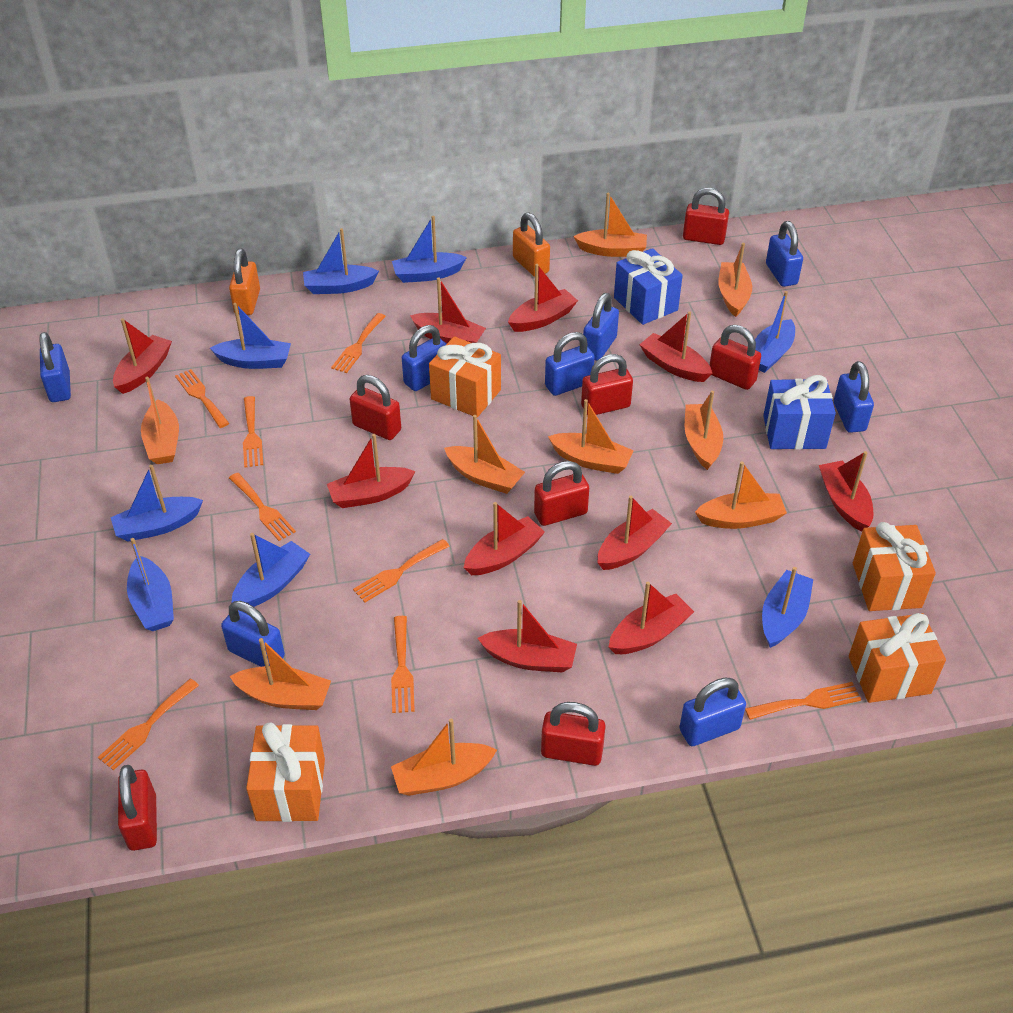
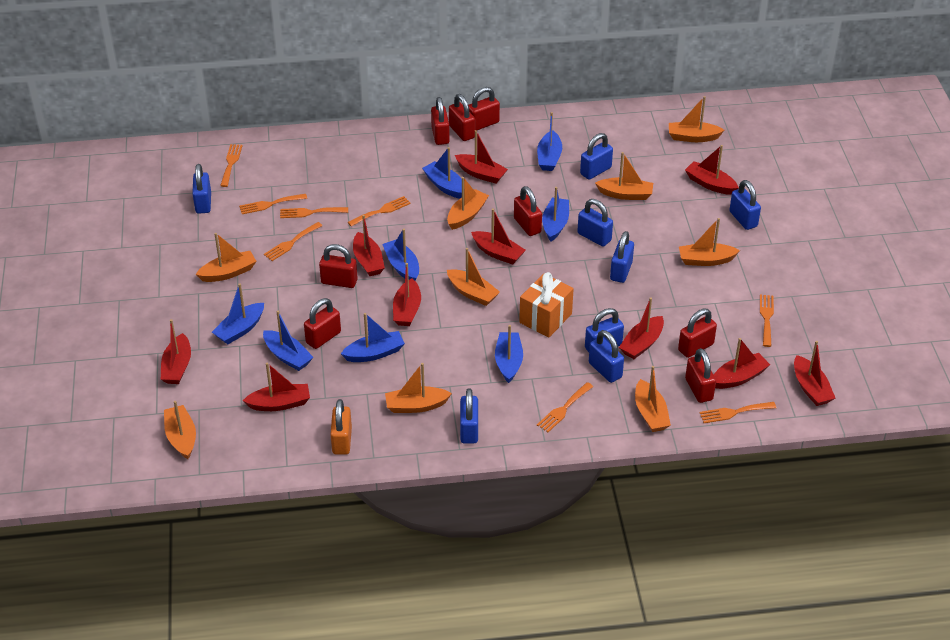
blue gift: [614,248,683,325] [763,375,836,450] = 2 -> none = 0
orange gift: [246,722,325,822] [429,336,501,417] [849,613,946,703] [853,522,936,611] = 4 -> [519,272,574,337] = 1
orange padlock: [229,248,260,315] [513,213,550,277] = 2 -> [330,399,352,455] = 1
red padlock: [118,765,157,851] [349,375,401,440] [534,461,589,526] [541,702,606,766] [581,354,633,415] [683,188,729,245] [710,325,761,390] = 7 -> [304,298,341,349] [319,244,358,288] [431,97,450,145] [449,94,475,141] [468,87,500,130] [514,186,542,236] [678,309,717,358] [685,348,716,403] = 8

